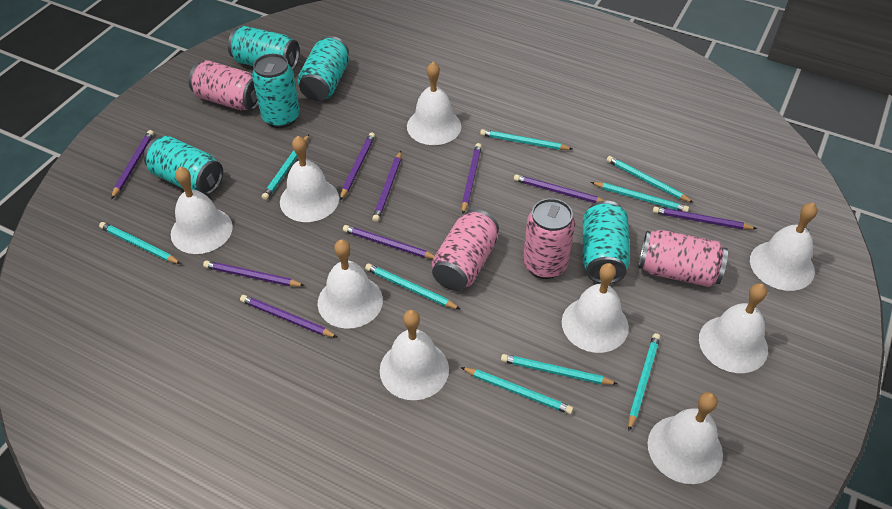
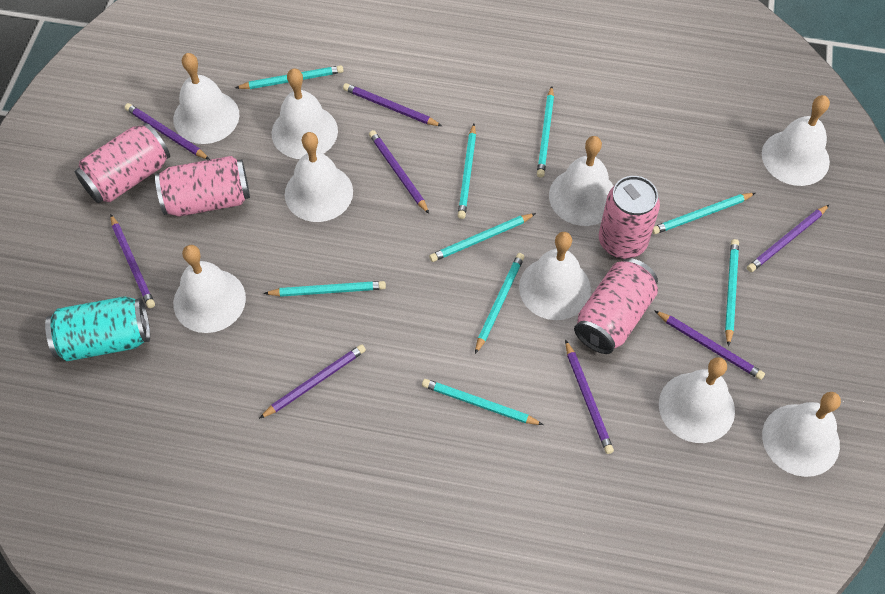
purple pencil: [111,130,154,199] [203,261,305,286] [240,295,337,337] [340,132,375,200] [343,225,435,259] [372,151,401,222] [462,143,482,214] [514,174,605,203] [653,207,757,230] = 9 -> [110,214,155,308] [125,103,210,160] [259,344,366,419] [343,83,442,126] [369,130,429,214] [565,340,614,454] [654,310,765,380] [747,205,829,272] = 8
turquoise can: [144,136,223,195] [228,26,299,70] [252,54,300,128] [297,36,349,101] [583,201,630,284] = 5 -> [45,296,150,361] = 1

